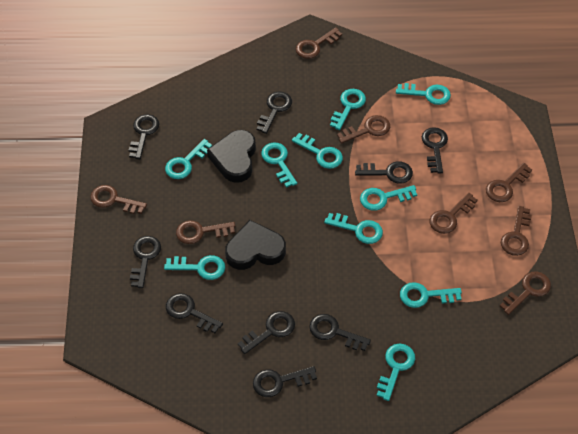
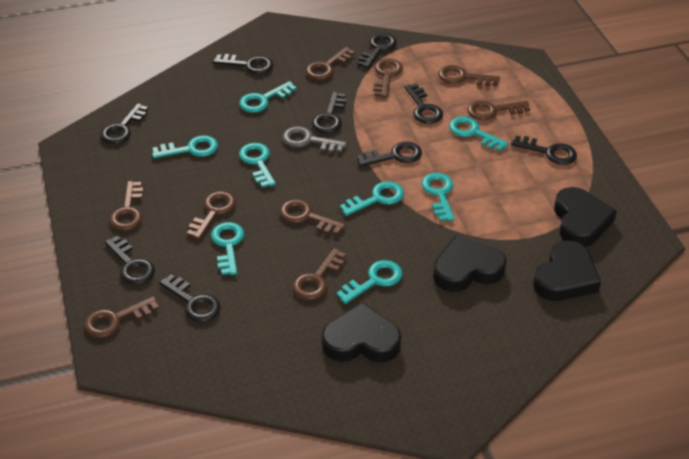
black heart: [207,130,256,183] [225,220,286,270] = 2 -> [322,303,401,362] [433,235,507,292] [533,241,601,301] [554,187,617,247] = 4
brown key: [90,185,147,214] [176,220,235,244] [296,28,342,59] [337,115,390,144] [429,193,478,234] [486,163,532,202] [500,271,551,315] [501,206,532,256] = 8 -> [84,296,159,338] [109,181,143,231] [187,191,236,240] [280,199,346,235] [293,248,346,300] [306,47,355,80] [373,59,403,98] [438,65,500,86] [467,100,530,120] = 9
grey key: none = 0 -> [282,126,347,152] = 1
turquoise key: [164,255,225,280] [165,139,212,179] [261,143,297,188] [292,133,343,169] [324,213,383,244] [330,89,366,130] [360,185,417,211] [377,344,415,401] [396,83,451,105] [400,282,462,308] = 10 -> [152,135,218,158] [211,222,244,275] [239,81,296,113] [239,143,276,188] [337,260,403,304] [340,181,404,216] [421,173,454,221] [449,116,509,151] = 8

